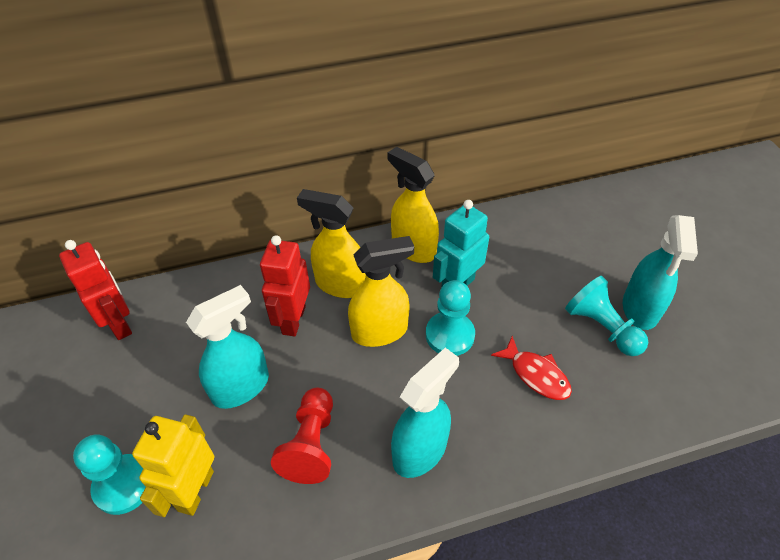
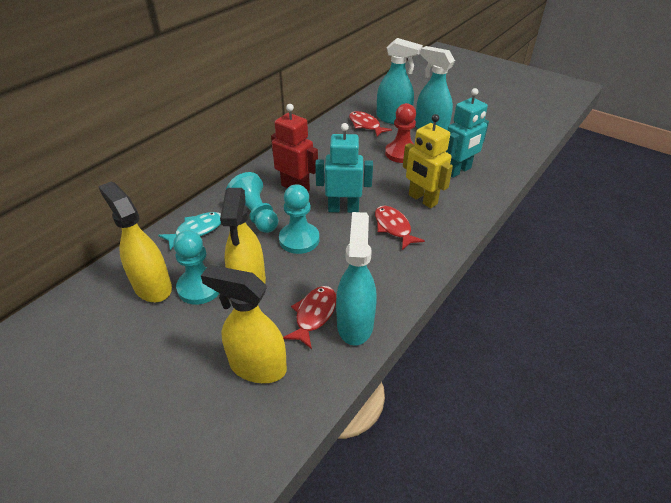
red fish: [491,336,572,400] = 1 -> [283,286,336,349] [349,111,392,137] [375,206,425,250] = 3
red robot: [59,240,132,340] [260,235,310,336] = 2 -> [271,104,318,192] = 1
turquoise fish: none = 0 -> [158,212,221,250] = 1
turquoise robot: [433,200,489,288] = 1 -> [315,123,373,213] [445,88,489,178] = 2

